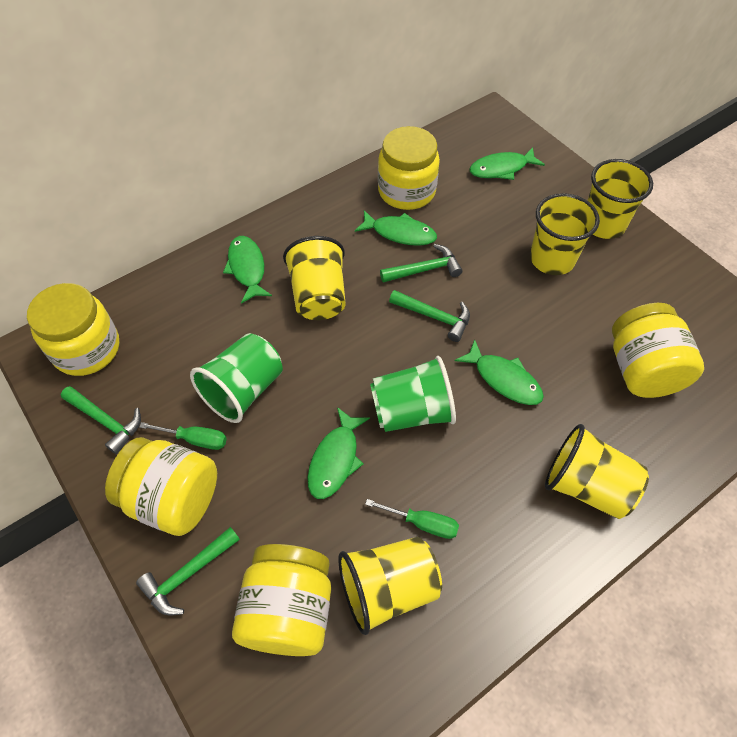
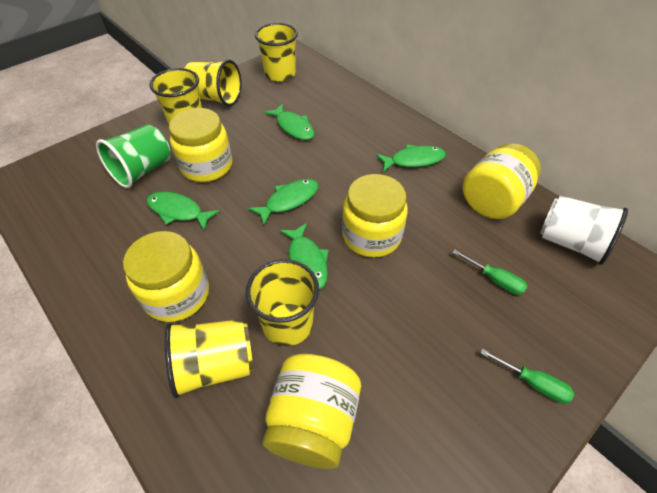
green cup: [190,333,283,423] [370,356,456,432] = 2 -> [96,125,170,188] = 1
green hammer: [61,386,141,454] [136,527,240,616] [380,244,463,283] [389,290,470,342] = 4 -> none = 0
white cup: none = 0 -> [540,196,628,265] = 1

